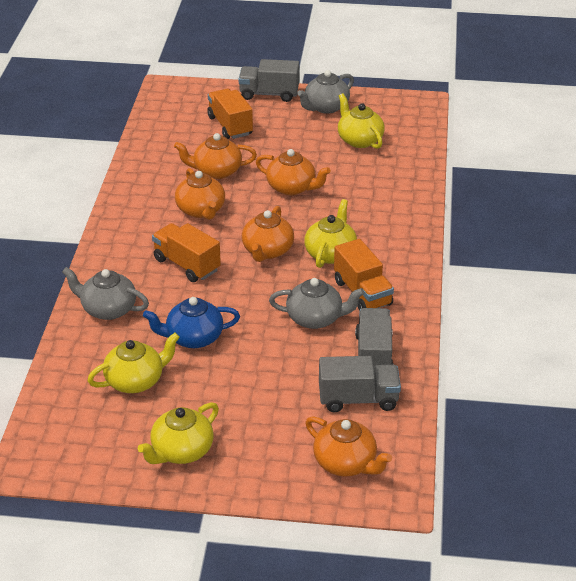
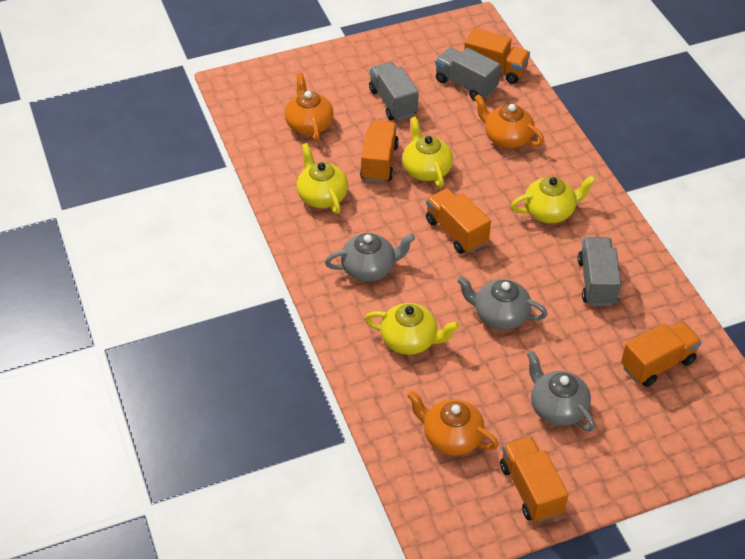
blue teapot: [143,297,240,348] = 1 -> none = 0
orange teapot: [174,133,257,179] [175,168,225,220] [242,206,294,262] [256,149,331,195] [305,416,392,477] = 5 -> [285,72,334,141] [407,391,499,456] [474,94,544,148] = 3
orange truck: [152,223,221,282] [207,89,253,139] [334,239,394,311] = 3 -> [360,120,399,183] [426,188,491,254] [464,28,530,84] [500,436,568,523] [621,321,702,387] = 5

